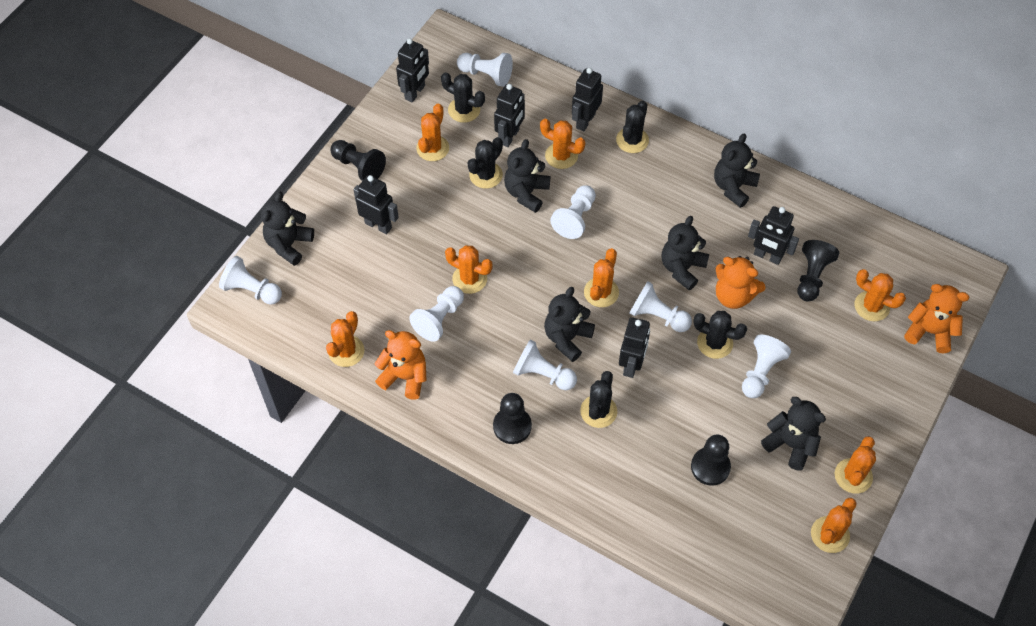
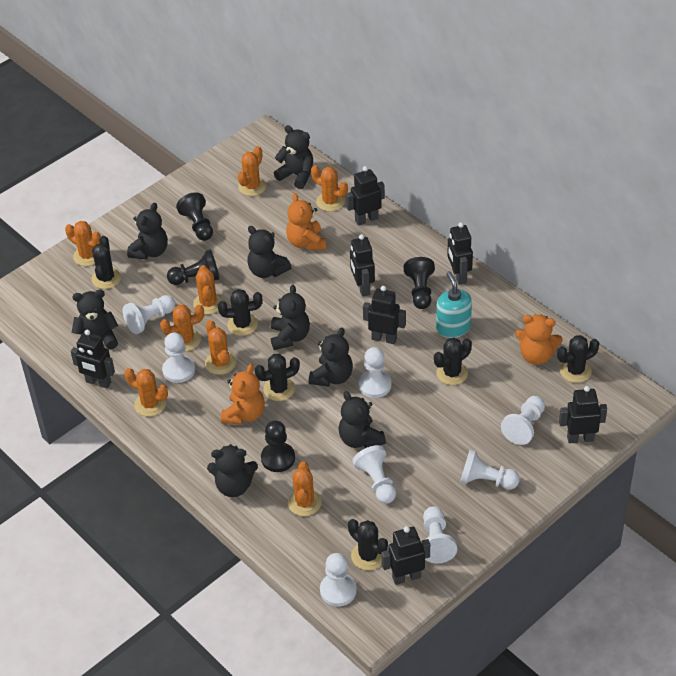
black cactus: [441,72,485,123] [468,137,503,189] [580,371,617,428] [616,101,649,153] [693,311,747,359] = 5 -> [91,236,121,289] [218,289,263,336] [254,354,300,401] [348,519,388,570] [434,337,472,385] [557,335,599,383] = 6
black robot: [353,175,399,235] [396,38,429,102] [494,84,525,147] [572,68,603,131] [619,317,650,378] [748,206,799,265] = 6 -> [71,330,115,388] [346,166,385,226] [350,234,375,297] [363,286,406,344] [382,526,430,585] [447,222,473,285] [559,386,607,443] = 7
black teddy bear: [261,191,314,266] [504,139,550,213] [544,287,595,362] [662,216,709,290] [714,134,760,208] [761,397,826,471] = 6 -> [72,290,118,349] [127,203,168,260] [207,444,258,497] [247,226,292,278] [271,285,310,350] [274,125,313,189] [309,328,353,387] [339,391,386,448] = 8
turquoise soap dispenser: none = 0 -> [436,271,472,338] = 1
white pawn: [219,256,282,305] [409,286,464,342] [457,53,513,87] [513,339,577,390] [550,185,596,239] [630,281,692,332] [742,335,791,398] = 7 -> [123,295,175,334] [162,333,195,383] [320,553,357,607] [352,445,396,503] [359,347,391,398] [423,506,457,564] [460,449,520,490] [501,396,545,445] = 8

